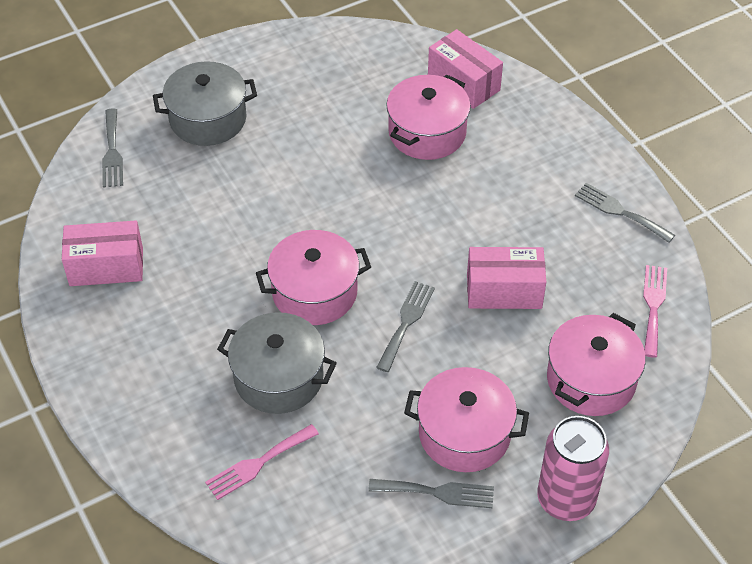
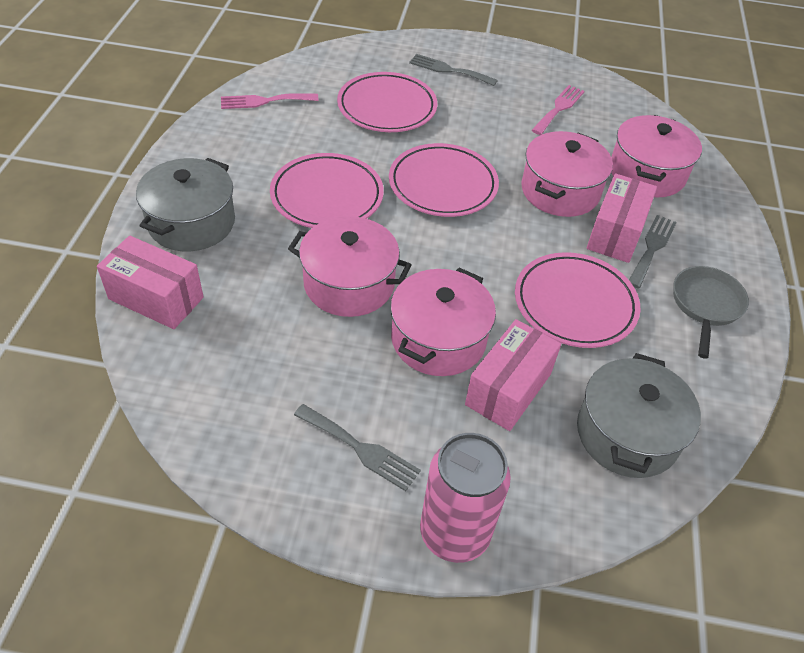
grey fork: [102,108,123,188] [368,479,494,508] [376,281,435,372] [575,183,675,243] = 4 -> [294,404,421,491] [409,54,498,86] [629,215,677,289] = 3
grey pan: none = 0 -> [673,266,749,359] = 1
pink plate: none = 0 -> [270,153,384,228] [337,72,437,132] [389,143,499,217] [515,252,641,348] = 4

